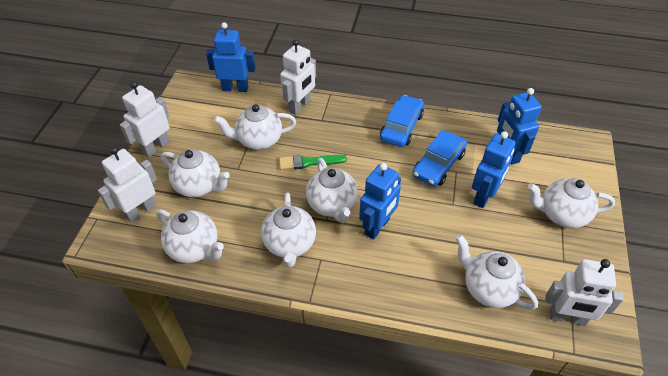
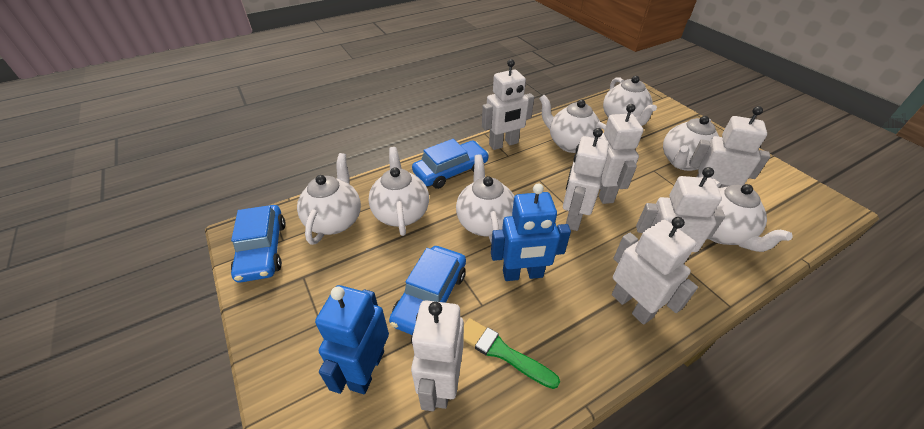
blue car: [380,95,424,147] [412,130,467,187] = 2 -> [231,205,286,283] [389,246,466,335] [412,139,489,189] = 3
blue robot: [206,22,255,92] [359,163,401,239] [472,131,516,208] [497,88,542,165] = 4 -> [315,285,389,394] [491,184,571,281] = 2
white robot: [98,147,157,223] [120,82,170,158] [280,39,316,115] [545,259,623,326] = 4 -> [411,300,464,411] [482,59,534,150] [563,128,609,231] [598,104,643,204] [612,217,698,325] [636,167,725,252] [689,106,770,188] = 7

